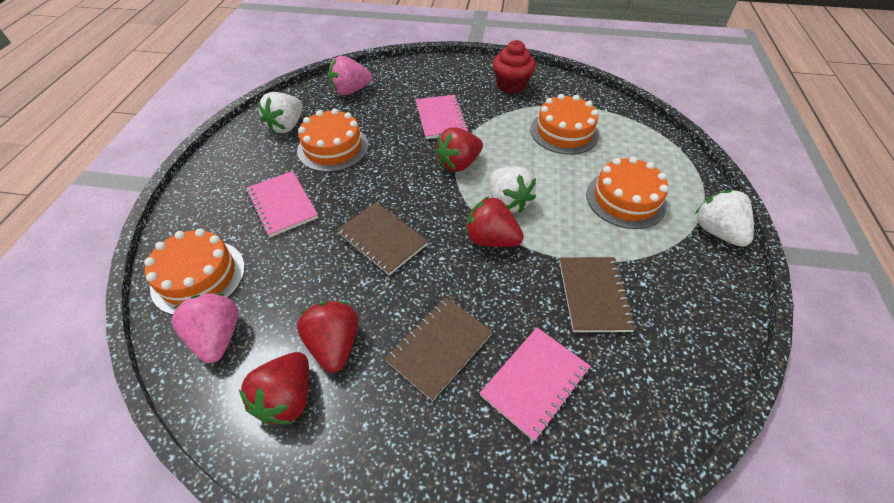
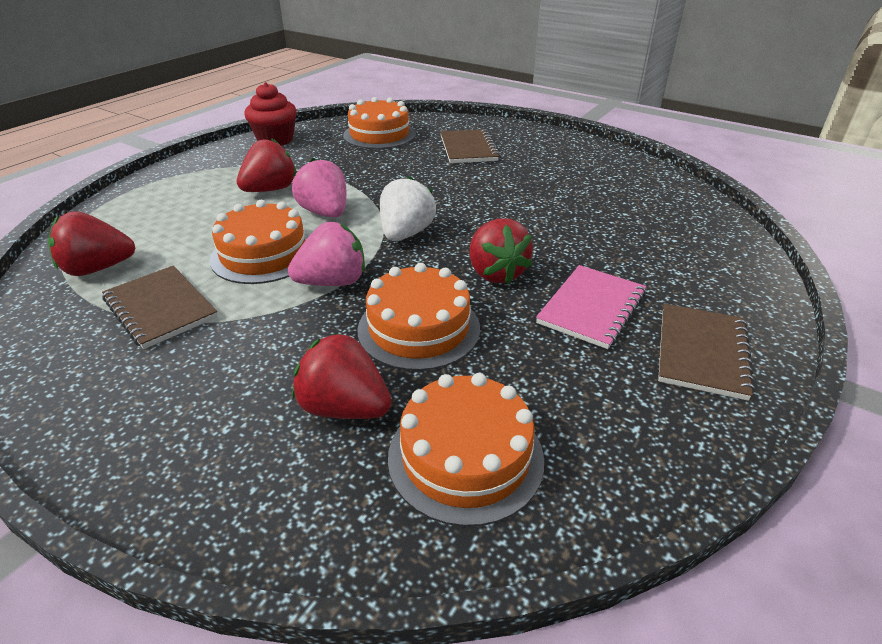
pink notebook: [246,171,318,237] [416,95,469,139] [480,327,591,441] = 3 -> [536,265,646,349] = 1
white strawberry: [258,92,303,133] [490,166,536,213] [695,190,754,247] = 3 -> [380,176,436,241] = 1

